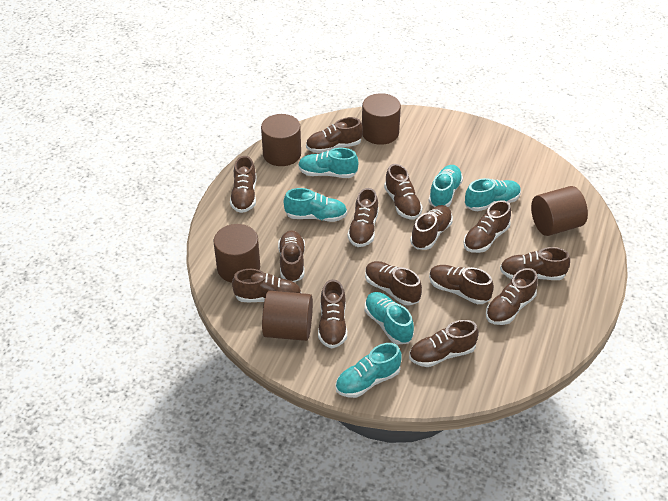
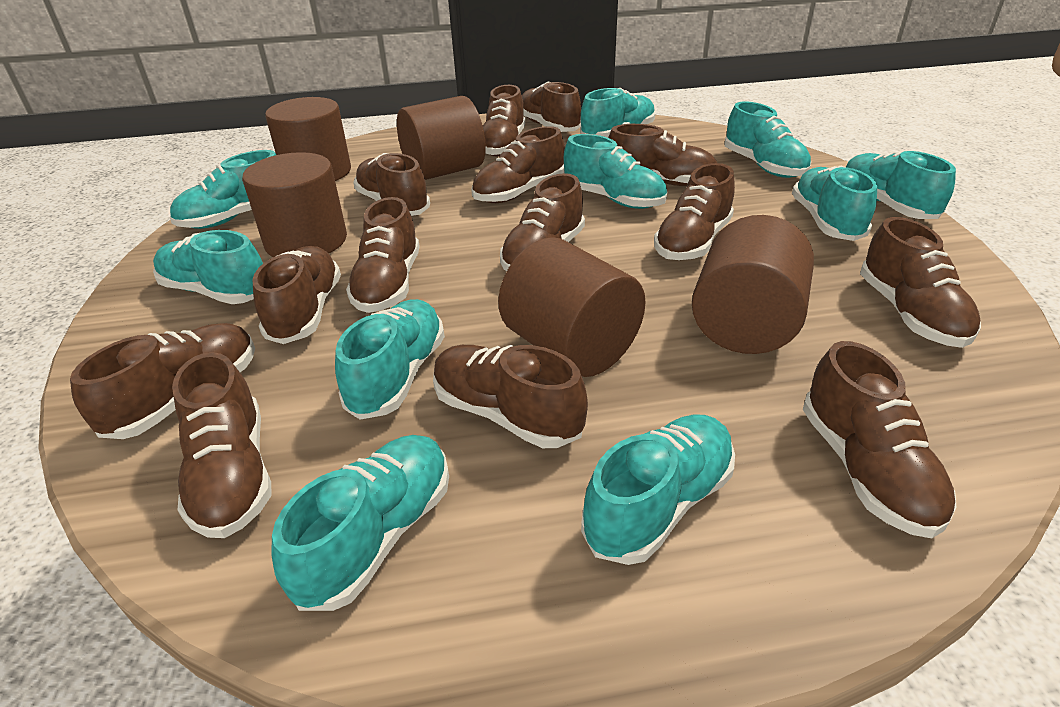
turquoise shoe: [283,188,347,222] [298,148,358,178] [335,343,402,398] [365,292,414,344] [428,165,463,207] [465,178,521,211] = 6 -> [153,230,263,304] [169,150,276,229] [271,435,449,611] [335,299,445,420] [564,134,667,209] [580,88,655,138] [581,414,735,565] [724,101,811,178] [792,166,877,241] [846,150,956,219] = 10

